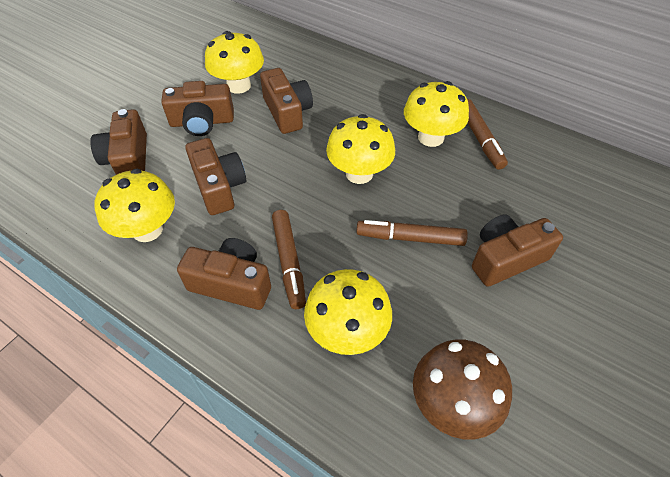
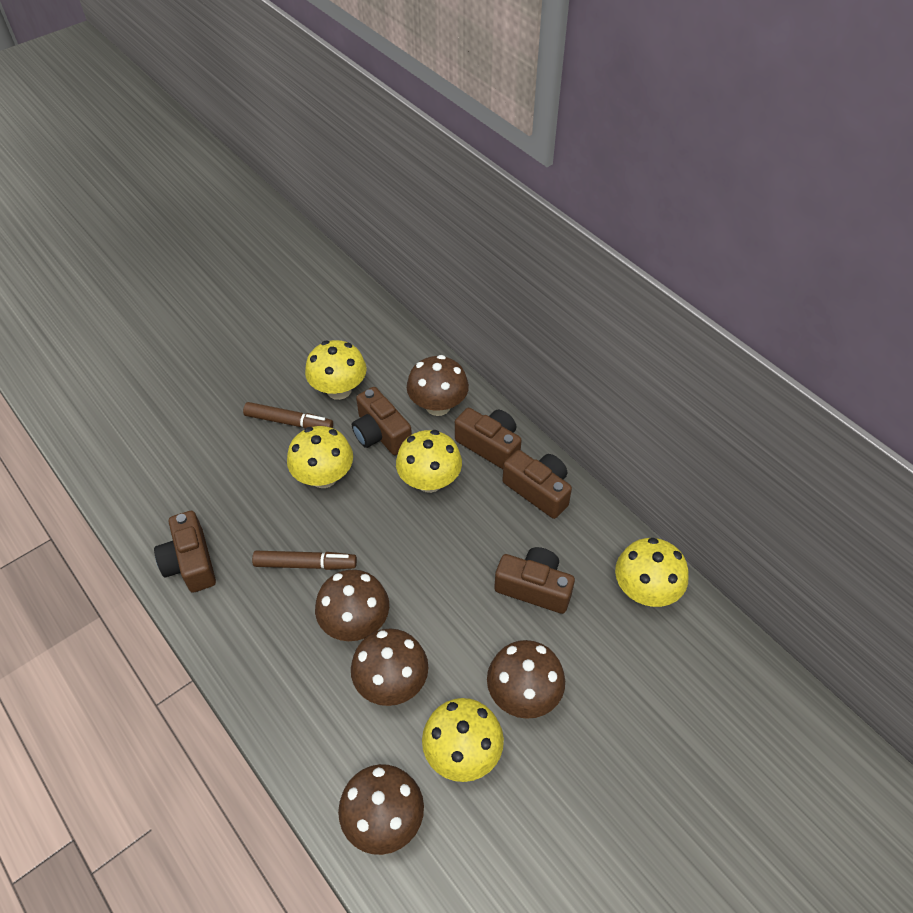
brown camera: [90,109,147,175] [161,81,234,136] [177,238,271,310] [185,138,246,215] [260,68,313,134] [472,214,563,287] = 6 -> [154,511,216,593] [352,387,412,455] [455,408,522,469] [494,547,575,614] [502,450,572,519] = 5
brown marker: [272,210,306,309] [356,220,468,246] [467,99,508,170] = 3 -> [243,402,333,429] [252,551,357,570] = 2
brown mushroom: [413,339,512,439] = 1 -> [315,569,389,641] [338,764,424,855] [351,629,428,706] [407,355,469,416] [487,640,565,719] = 5

